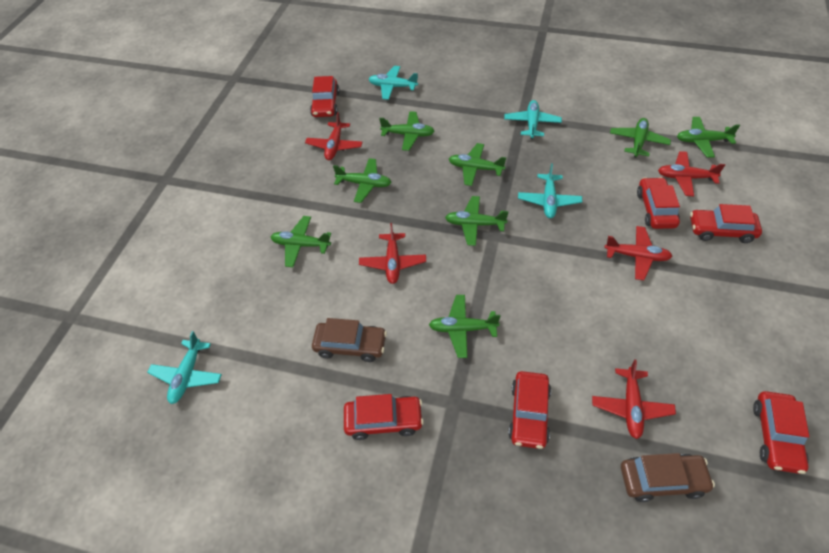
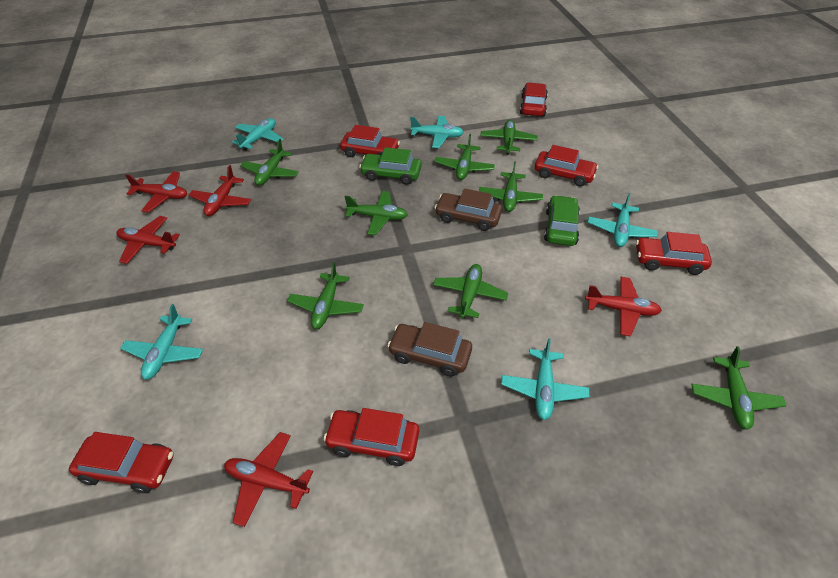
green car: none = 0 -> [359,147,422,185] [544,195,580,246] = 2
turquoise plane: [147,331,222,404] [369,66,418,100] [504,100,562,139] [518,163,582,218] = 4 -> [120,304,203,380] [232,118,284,151] [410,116,464,148] [501,338,589,420] [588,193,658,247] = 5

